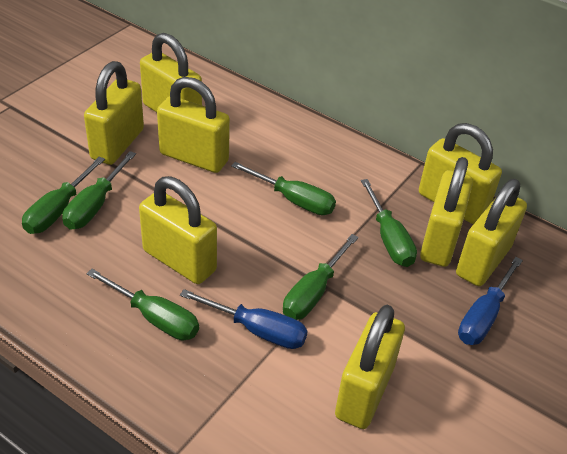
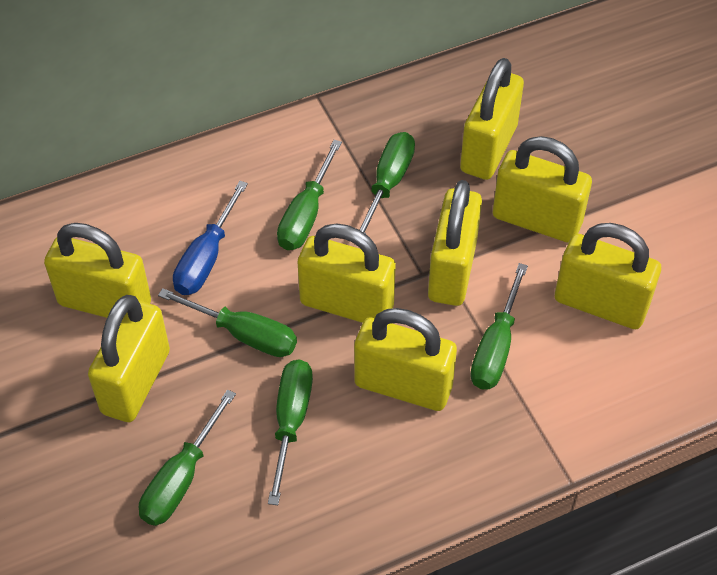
blue screwdriver: [180,289,308,349] [458,257,523,345] = 2 -> [173,181,248,295] = 1

